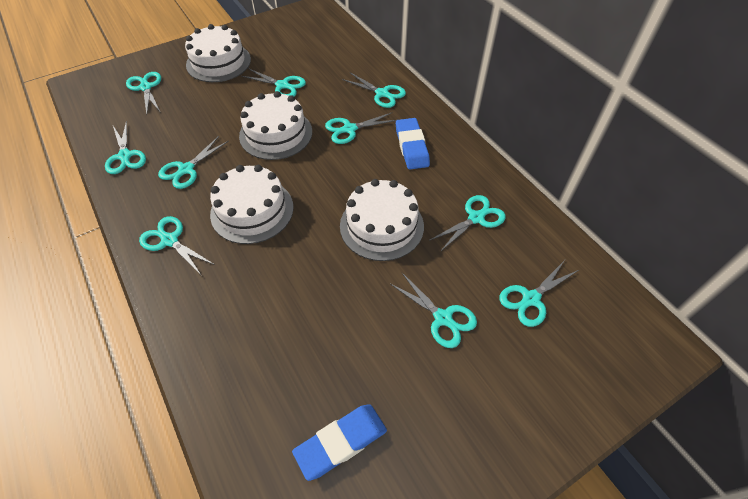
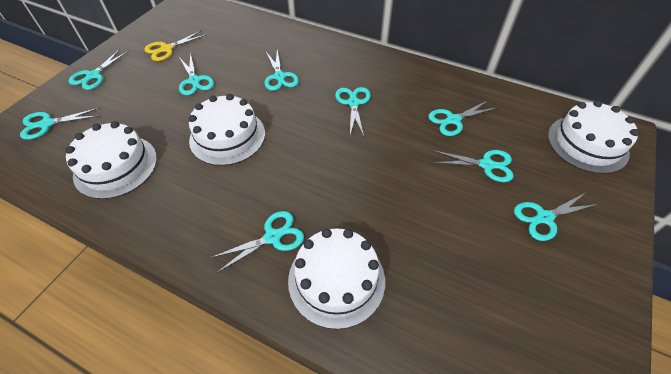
blue eraser: [292,404,387,481] [396,118,430,169] = 2 -> none = 0
turquoise scissors: [105,121,146,174] [126,72,161,115] [139,216,215,276] [158,136,228,189] [241,68,306,97] [325,112,396,144] [342,73,406,108] [390,273,477,348] [429,195,506,252] [499,260,579,327] = 10 -> [20,108,99,140] [68,49,129,90] [179,53,214,95] [210,211,304,273] [264,50,299,91] [335,87,371,136] [428,101,496,136] [432,150,513,182] [514,193,598,241] = 9
yellow scissors: none = 0 -> [144,31,206,61] = 1

